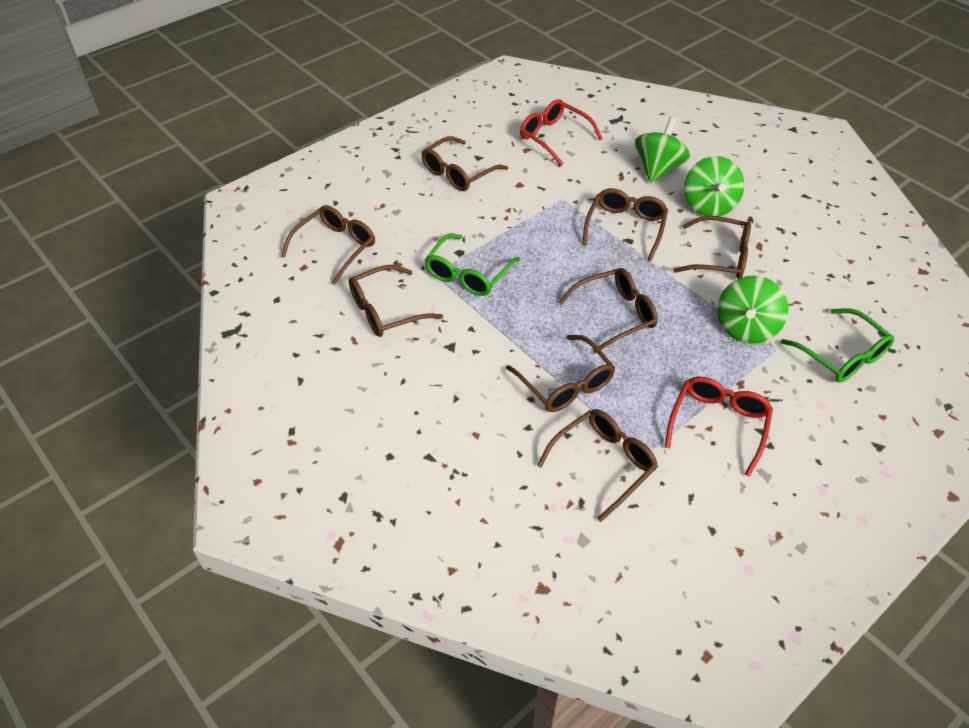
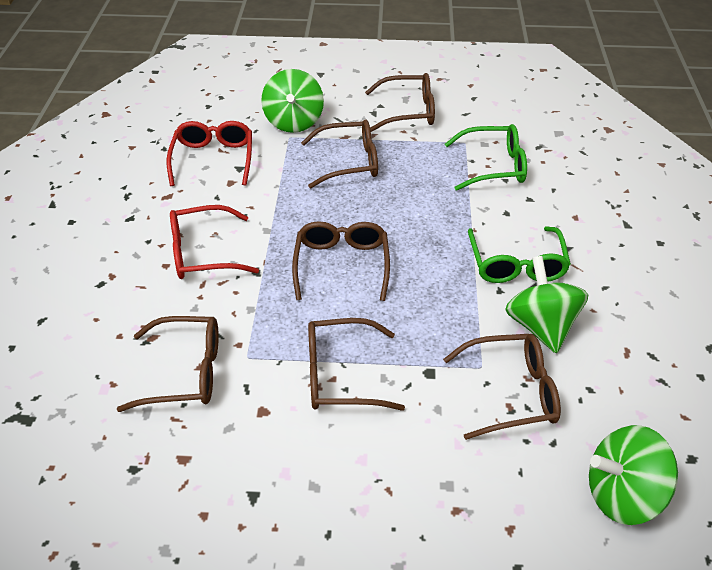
brown glasses: [281,205,375,285] [349,265,443,337] [421,136,508,191] [506,335,615,412] [537,409,658,522] [559,268,658,353] [582,188,668,261] [673,216,751,279] = 8 -> [117,316,219,412] [292,221,390,301] [301,119,378,188] [308,318,405,411] [365,73,435,132] [443,334,561,440] = 6

